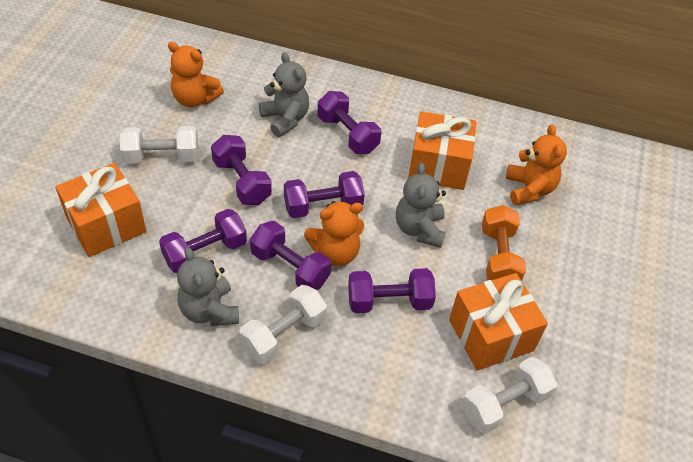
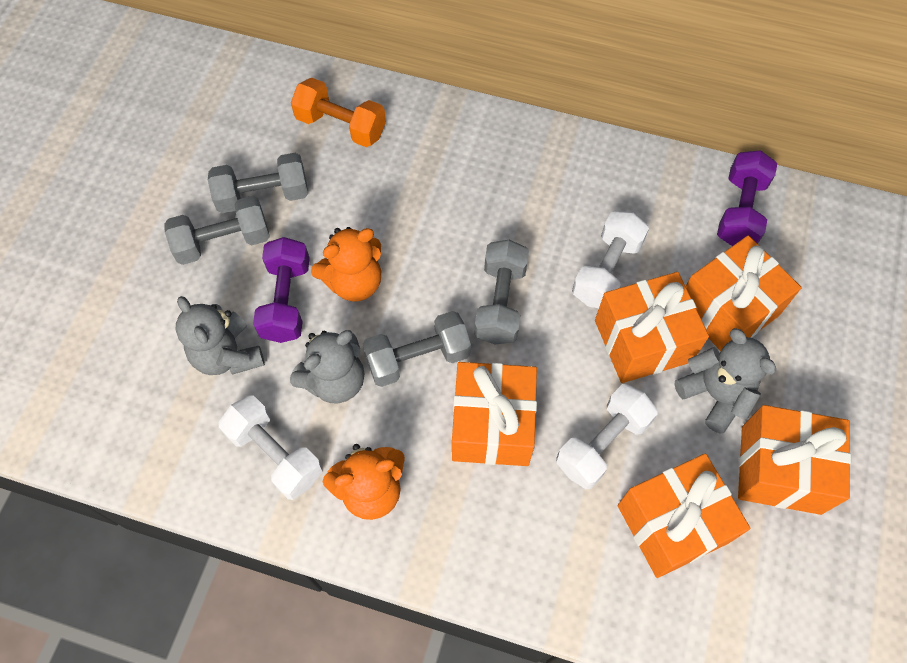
grey dumbbell: none = 0 -> [165,196,270,265] [208,153,308,213] [363,311,471,387] [474,240,529,344] = 4
orange gift: [55,163,147,257] [408,111,477,190] [449,273,548,371] = 3 -> [452,362,537,466] [595,272,709,383] [618,453,750,578] [686,235,802,351] [738,405,851,515] = 5
orange teddy bear: [168,42,224,107] [304,201,364,266] [506,124,567,205] = 3 -> [311,227,381,302] [322,444,405,520] = 2
purple dumbbell: [159,209,247,273] [211,135,272,205] [250,221,331,290] [284,171,365,218] [318,91,381,154] [348,268,436,313] = 6 -> [253,237,310,343] [717,150,777,246] = 2

